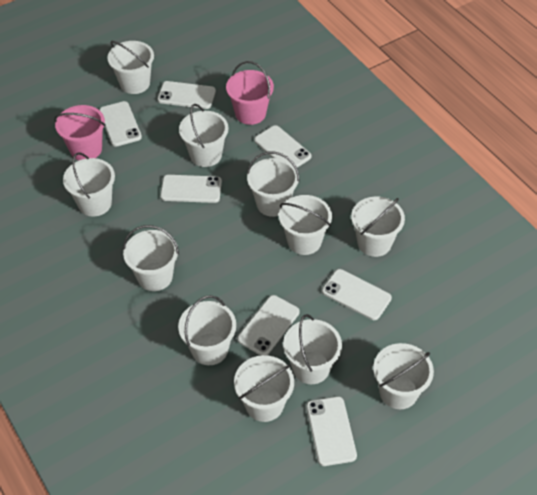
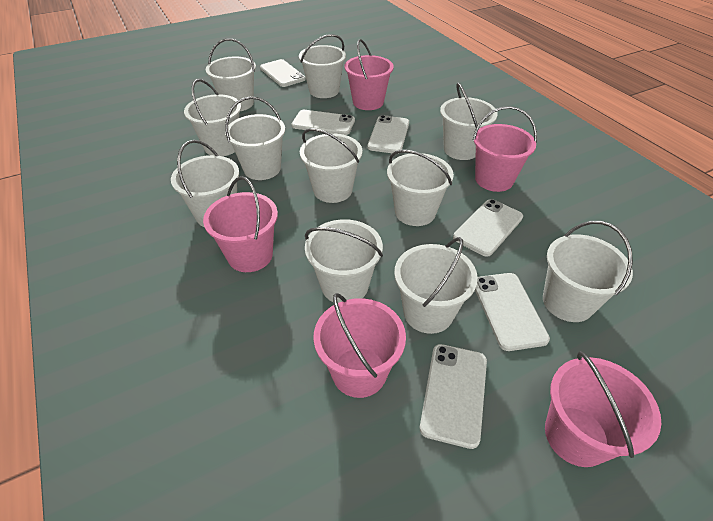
pink bucket: [54,105,105,160] [226,61,274,125] = 2 -> [203,176,278,272] [313,293,406,398] [344,39,394,110] [472,106,537,192] [545,351,661,467] = 5
white phone: [99,101,142,147] [157,81,216,109] [160,175,222,203] [237,295,300,356] [254,125,311,168] [306,396,357,466] [322,269,392,320] = 7 -> [260,59,306,87] [292,110,355,135] [367,115,409,154] [420,344,487,449] [453,199,523,257] [475,273,550,351] = 6

